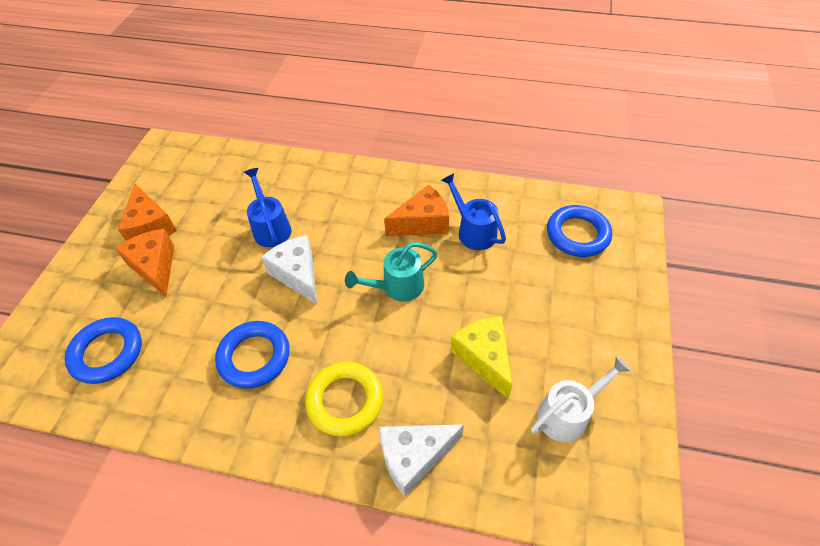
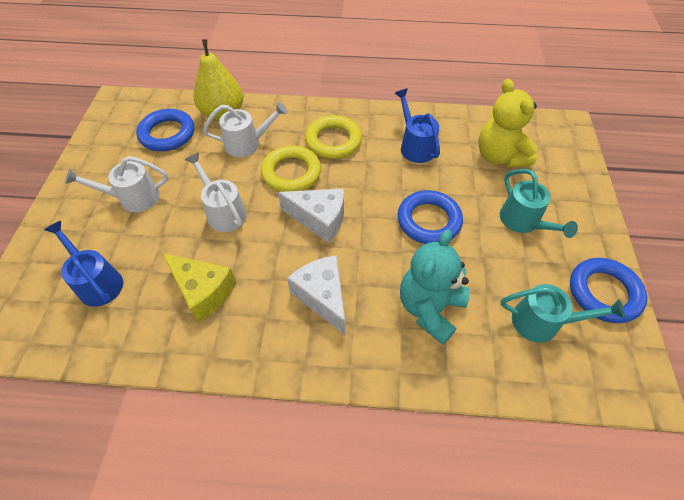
orange cheese: [115,229,174,297] [118,183,177,241] [384,185,449,236] = 3 -> none = 0
turquoise teddy bear: none = 0 -> [400,230,470,345] = 1
turquoise watering can: [345,242,438,302] = 1 -> [500,169,578,238] [501,284,625,343] = 2
white watering can: [531,356,631,442] = 1 -> [65,156,168,212] [185,153,247,232] [203,102,288,157] = 3
yellow pear: none = 0 -> [194,39,243,121] = 1
yellow ring: [305,362,383,436] = 1 -> [261,145,321,192] [305,115,362,159] = 2
yellow teddy bear: none = 0 -> [478,79,538,168] = 1

